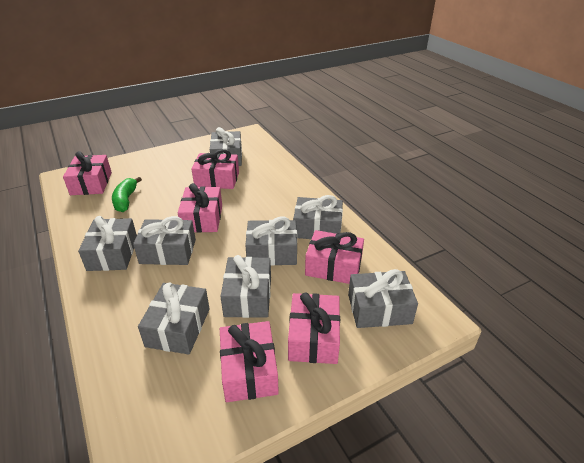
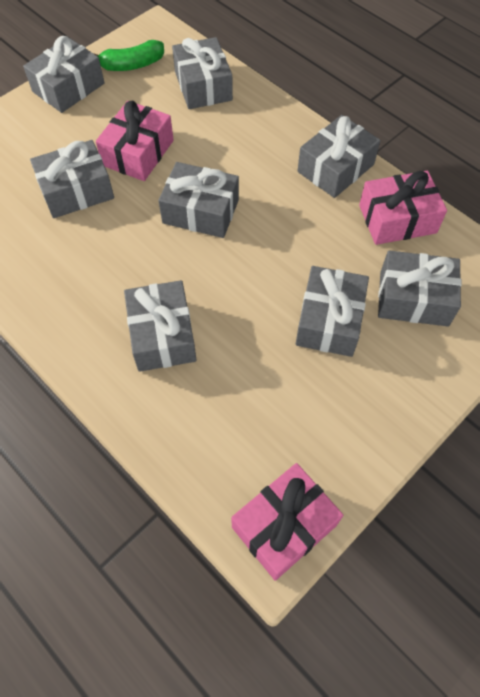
pink gift: [63,151,112,195] [178,183,222,233] [192,149,239,189] [220,321,279,402] [288,292,340,364] [305,230,364,284] = 6 -> [96,100,174,181] [231,463,343,581] [359,171,447,245] = 3

